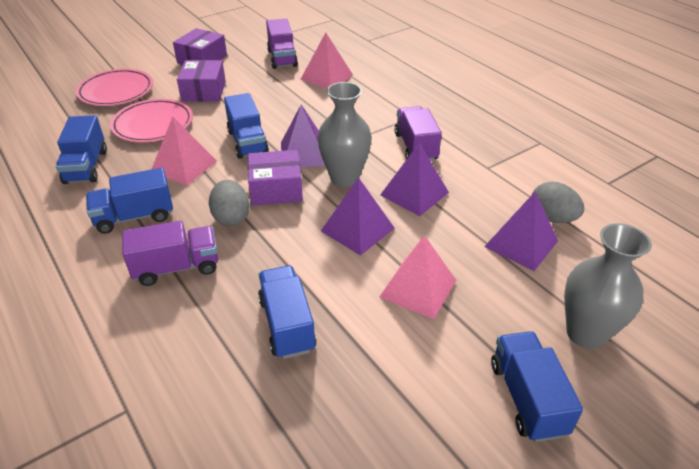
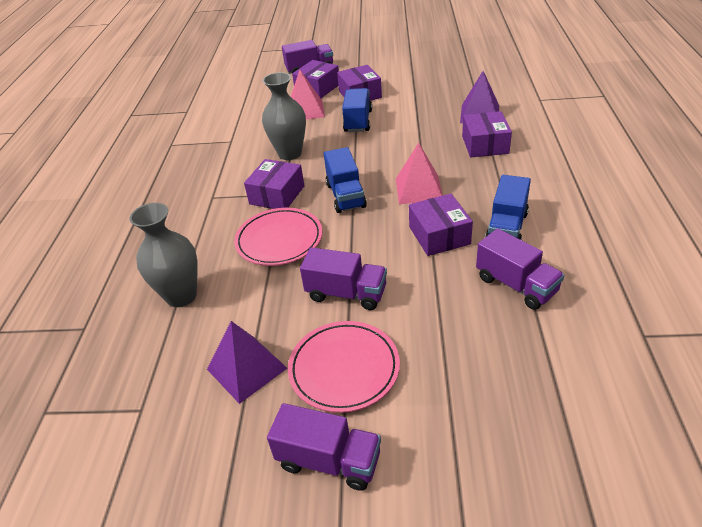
blue truck: [56,115,107,184] [86,168,173,234] [224,93,269,159] [258,266,316,359] [491,331,583,442] = 5 -> [324,147,367,213] [342,88,372,132] [485,175,531,240] = 3
grey egg: [209,180,250,226] [532,182,584,223] = 2 -> none = 0
pink pyramid: [152,117,217,186] [300,32,353,89] [379,235,456,319] = 3 -> [291,70,325,120] [396,143,443,204] = 2
purple box: [173,28,227,65] [177,60,226,102] [248,150,303,206] = 3 -> [244,159,304,209] [292,60,339,98] [337,65,382,101] [409,194,473,256] [462,111,512,157] = 5
purple pyramid: [281,105,325,167] [321,177,395,256] [380,143,449,216] [484,191,558,271] = 4 -> [207,321,287,404] [460,71,499,123] = 2
purple truck: [122,221,218,286] [266,19,298,69] [394,106,442,161] = 3 -> [267,403,381,491] [282,40,333,74] [300,247,387,310] [476,228,564,310] = 4

